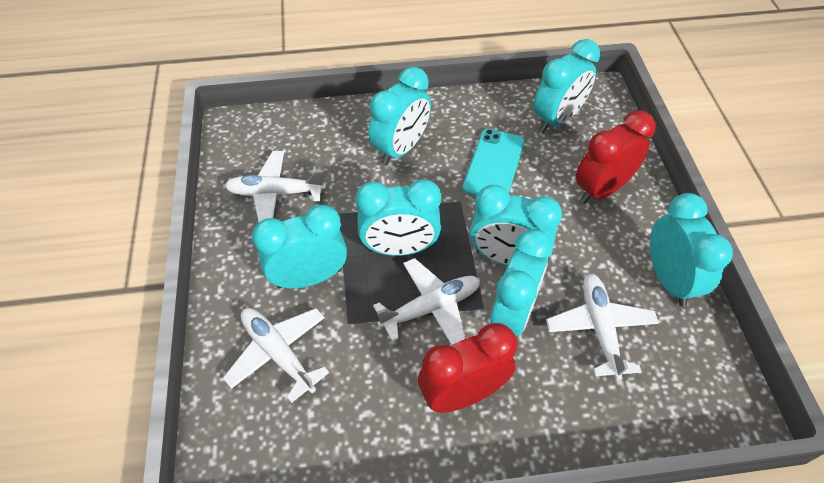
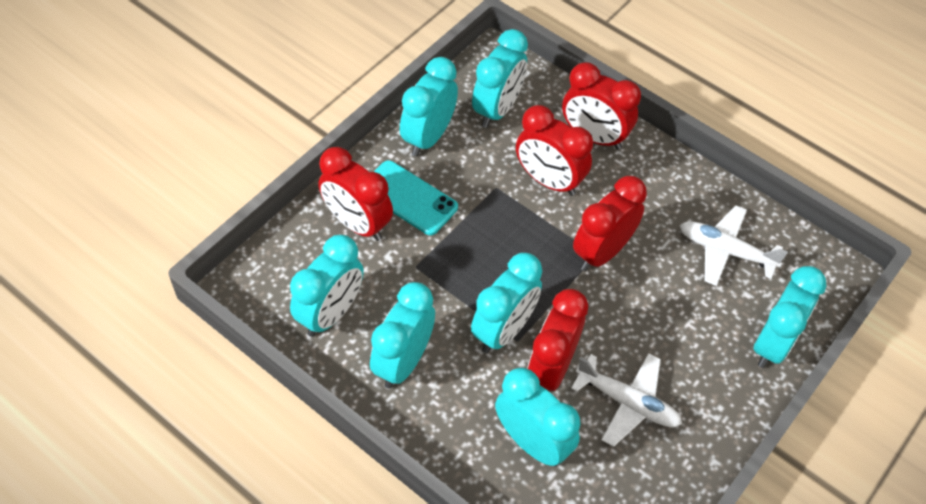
red clock: [418,323,517,413] [576,111,656,204] = 2 -> [318,147,393,241] [516,105,593,196] [527,289,588,391] [562,62,641,149] [573,176,647,271] = 5
white plane: [223,308,329,403] [224,151,326,222] [373,258,480,345] [546,274,659,380] = 4 -> [571,353,682,447] [680,205,788,286] = 2

